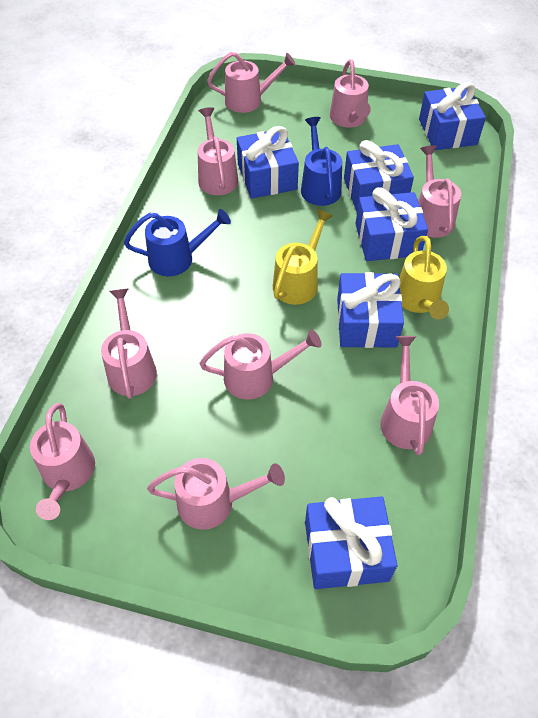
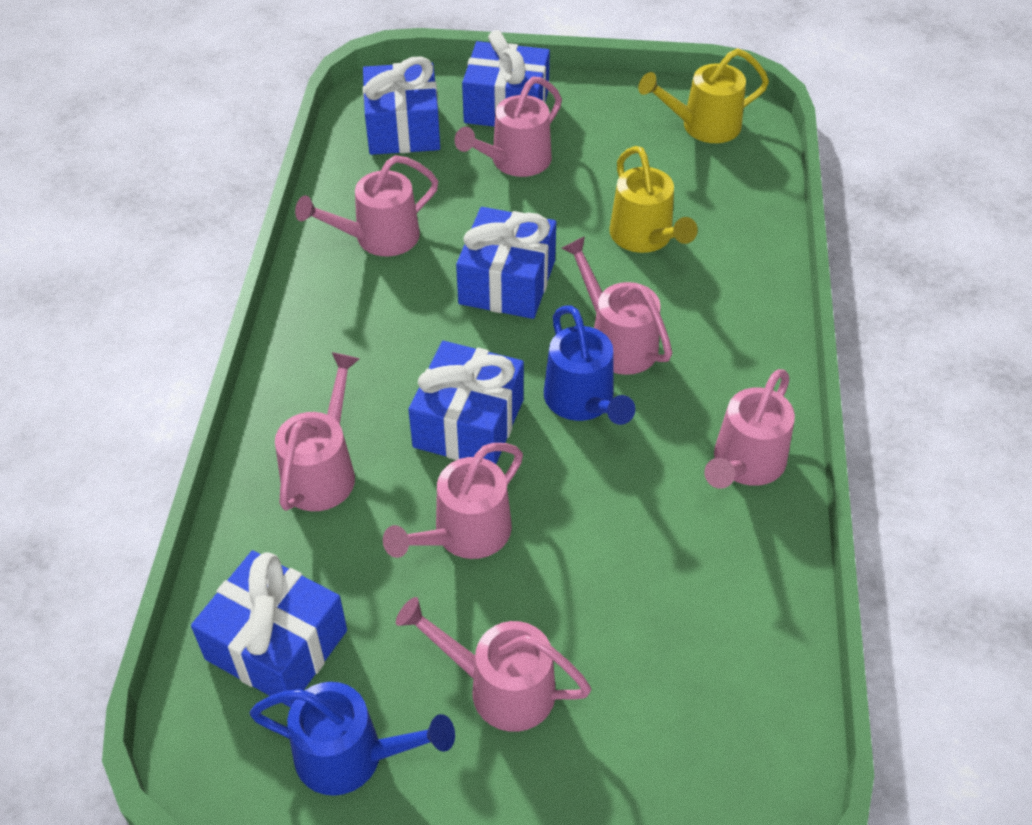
blue gift: [237,126,299,199] [305,496,397,589] [337,272,404,348] [344,140,414,211] [356,187,428,261] [419,82,486,150] = 6 -> [191,550,347,707] [363,57,440,155] [408,341,524,464] [456,207,556,319] [462,30,550,127] = 5
pink watering can: [30,403,95,520] [101,288,157,399] [147,458,285,530] [198,107,238,195] [199,329,322,399] [207,52,296,113] [330,59,371,127] [381,336,439,455] [418,145,461,238] = 9 -> [275,352,360,511] [295,155,438,256] [383,443,523,559] [396,597,591,732] [455,77,562,177] [561,236,672,375] [704,369,795,489] = 7

